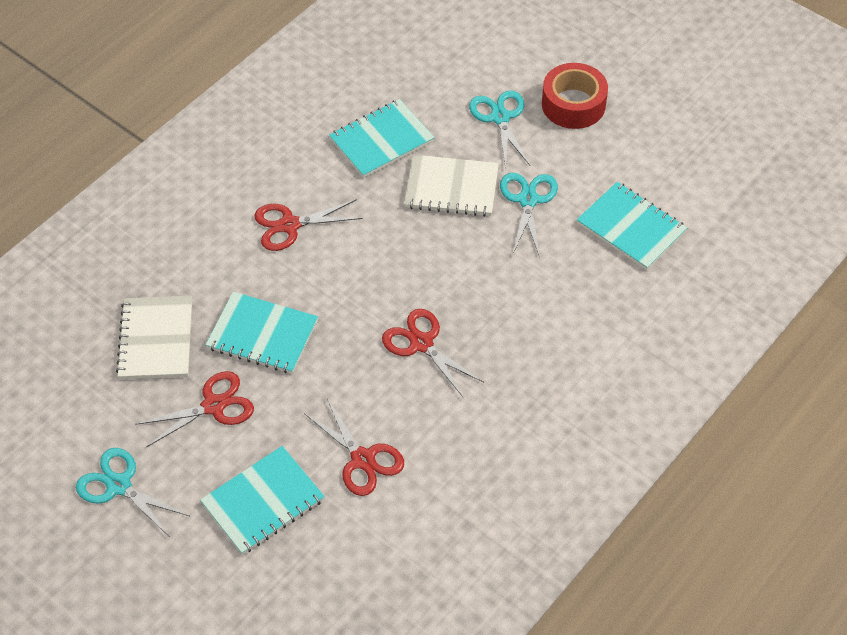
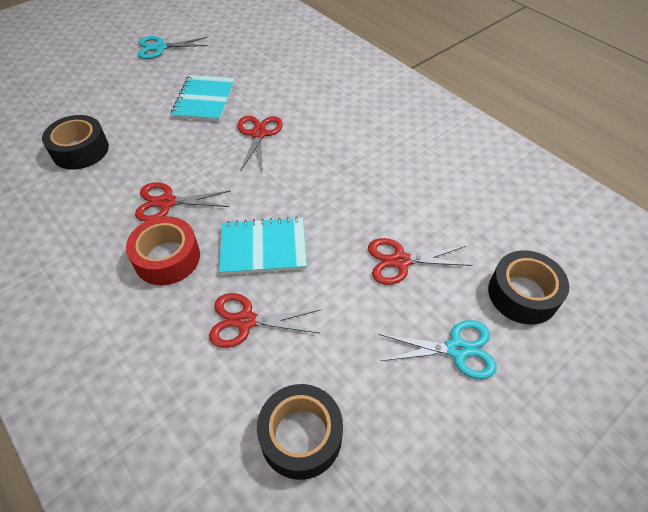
black tape: none = 0 -> [42,115,109,170] [257,384,343,480] [488,250,569,325] = 3
turquoise notebook: [200,446,325,555] [206,292,318,374] [329,99,435,178] [577,182,687,270] = 4 -> [171,75,235,121] [219,217,307,275] = 2
turquoise scissors: [76,448,189,537] [469,90,530,169] [500,173,558,255] = 3 -> [138,36,208,59] [379,320,497,379] = 2
white notebook: [116,296,192,379] [404,155,499,217] = 2 -> none = 0

